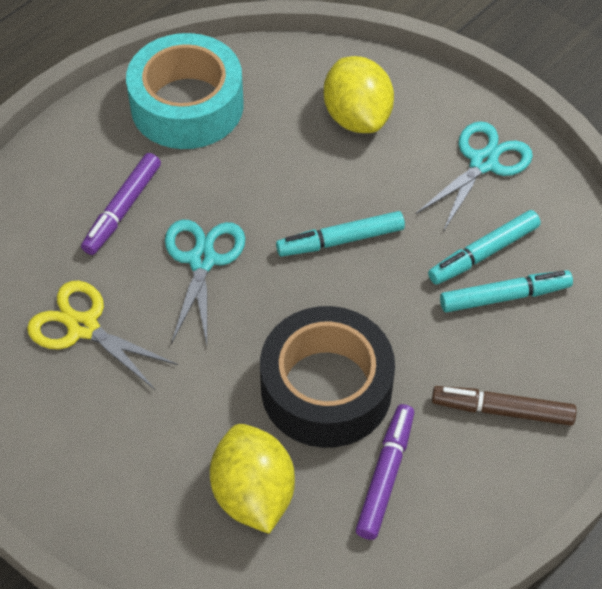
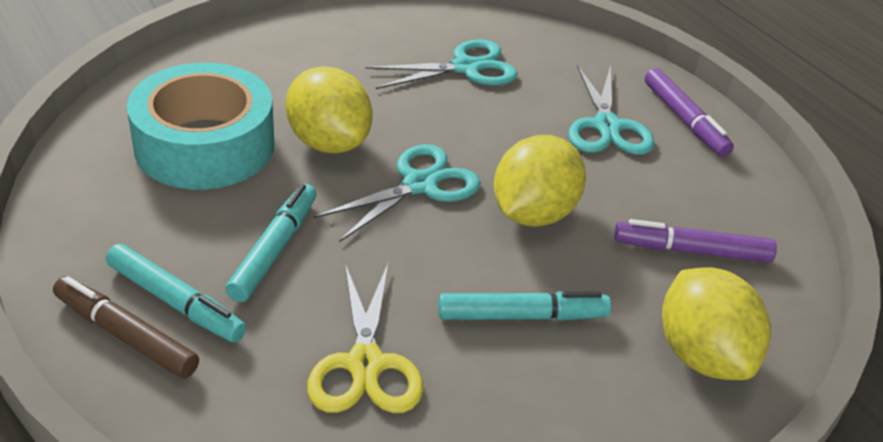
black tape: [260,306,395,448] = 1 -> none = 0
turquoise scissors: [165,219,245,344] [416,121,533,232] = 2 -> [314,144,481,242] [366,39,518,89] [568,65,654,155] = 3
yellow lemon: [210,424,295,534] [324,56,394,133] = 2 -> [285,66,373,153] [493,135,586,227] [662,267,771,380] = 3

